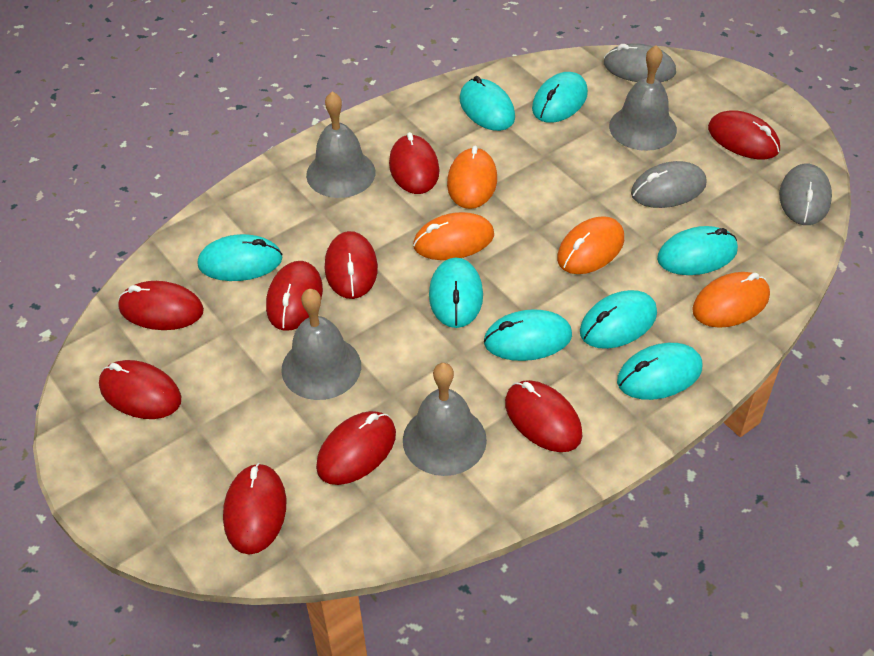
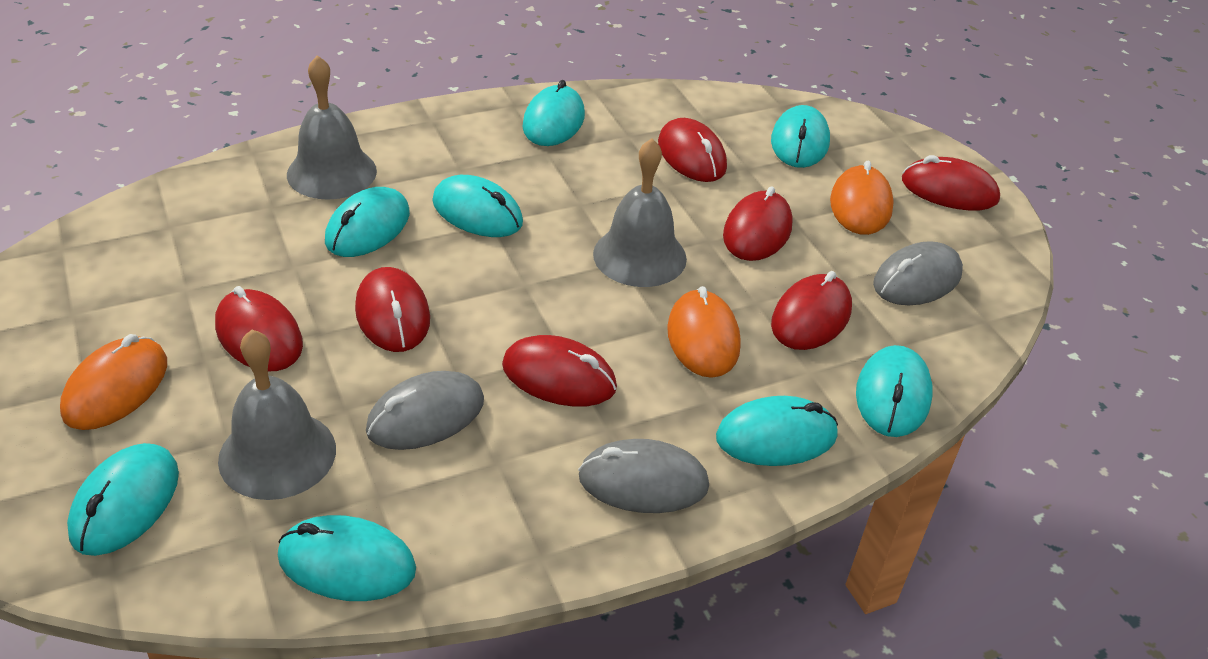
grey bell: [281,289,361,400] [306,92,376,198] [403,363,487,476] [609,46,677,151] = 4 -> [218,330,336,500] [287,55,377,200] [593,138,687,287] = 3
orange mouse: [413,212,494,260] [447,146,497,209] [557,216,624,274] [692,272,770,328] = 4 -> [60,334,167,430] [667,286,741,378] [830,161,894,235] = 3
red mouse: [99,360,181,419] [118,281,204,330] [223,463,286,555] [266,261,323,331] [316,411,396,485] [325,231,378,299] [389,132,439,194] [505,380,582,452] [708,110,780,159] = 9 -> [215,286,303,371] [355,267,430,352] [502,335,617,407] [658,118,727,182] [723,186,793,261] [771,271,852,350] [902,155,1000,211] = 7

